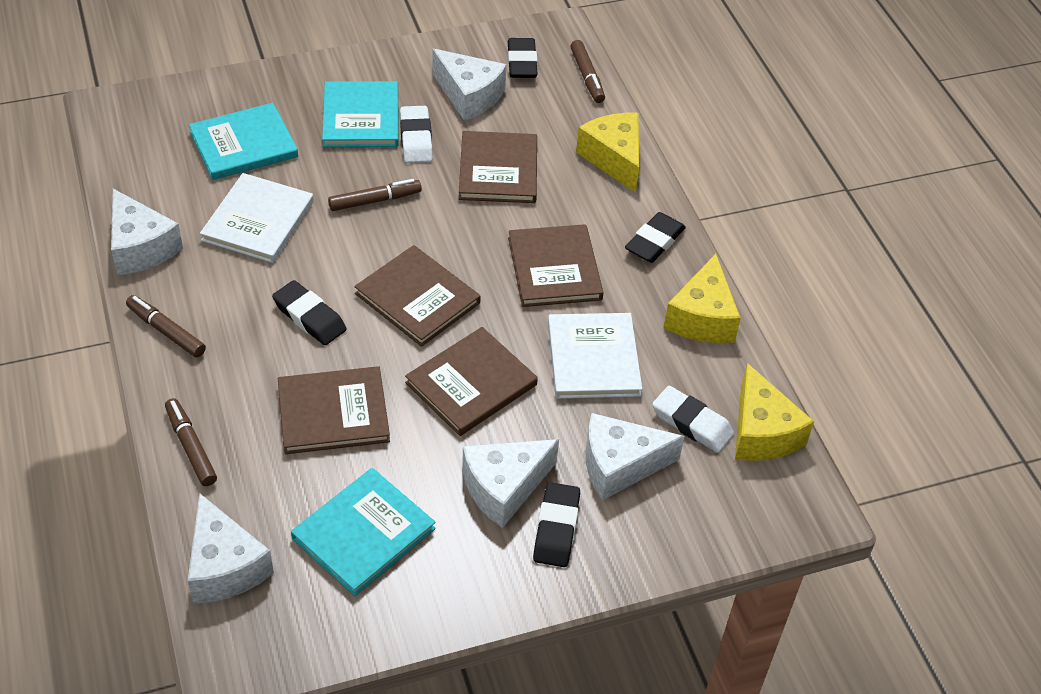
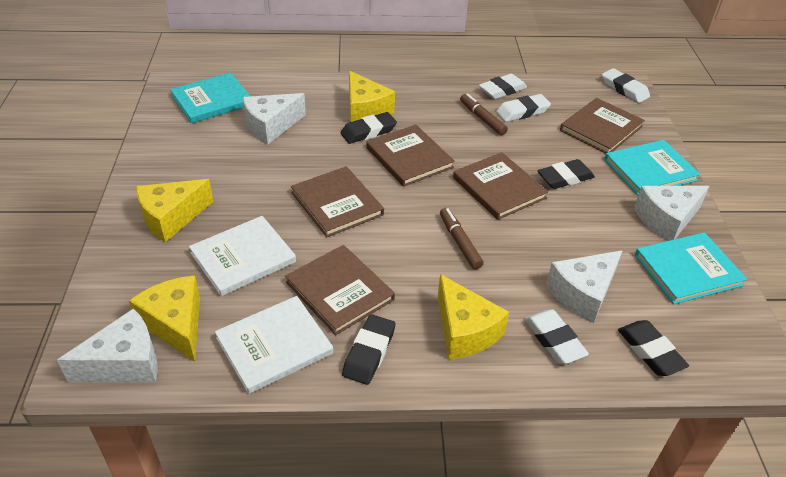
brown marker: [126,295,206,357] [165,398,217,486] [328,179,422,211] [570,40,605,103] = 4 -> [440,208,484,269] [460,93,508,135] = 2
white cheese: [111,189,183,275] [188,493,274,603] [432,49,506,121] [462,439,559,528] [586,413,685,500] = 5 -> [57,308,158,383] [243,93,306,145] [546,250,623,323] [634,186,709,241] = 4
white eraser: [400,106,433,163] [652,386,734,453] = 2 -> [479,74,527,99] [496,94,551,122] [525,309,589,364] [602,68,650,103] = 4
yellow cheese: [576,113,639,193] [664,254,741,343] [735,363,814,461] = 3 -> [129,275,200,362] [136,179,214,242] [349,71,395,122] [438,274,509,359] = 4

